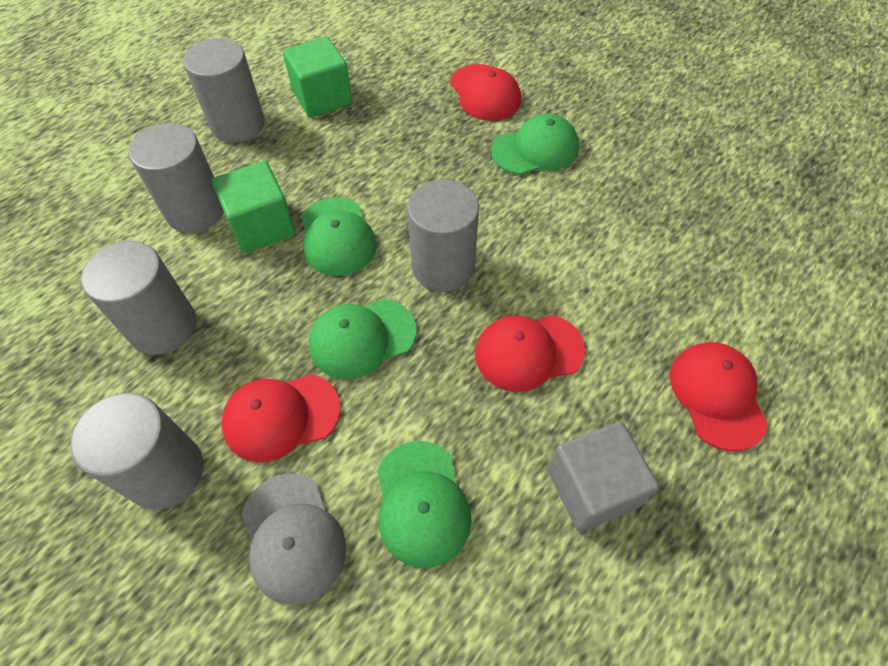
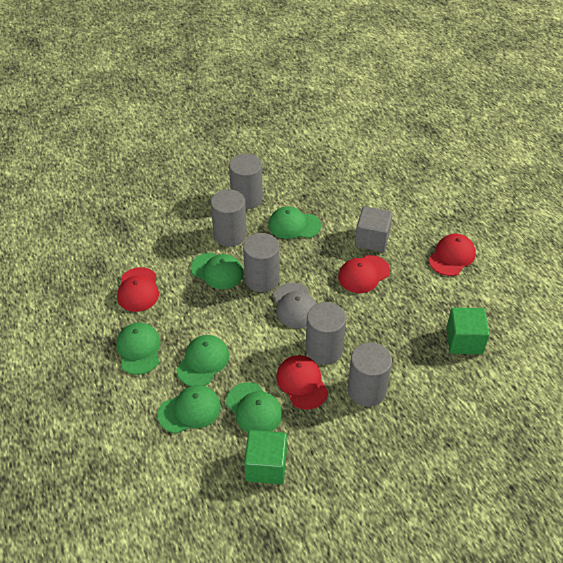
green cap: [301,197,377,276] [309,299,416,379] [377,441,472,568] [491,114,579,175] = 4 -> [116,323,160,375] [158,385,221,434] [176,335,229,386] [190,252,244,289] [226,382,282,433] [269,206,321,239] = 6

